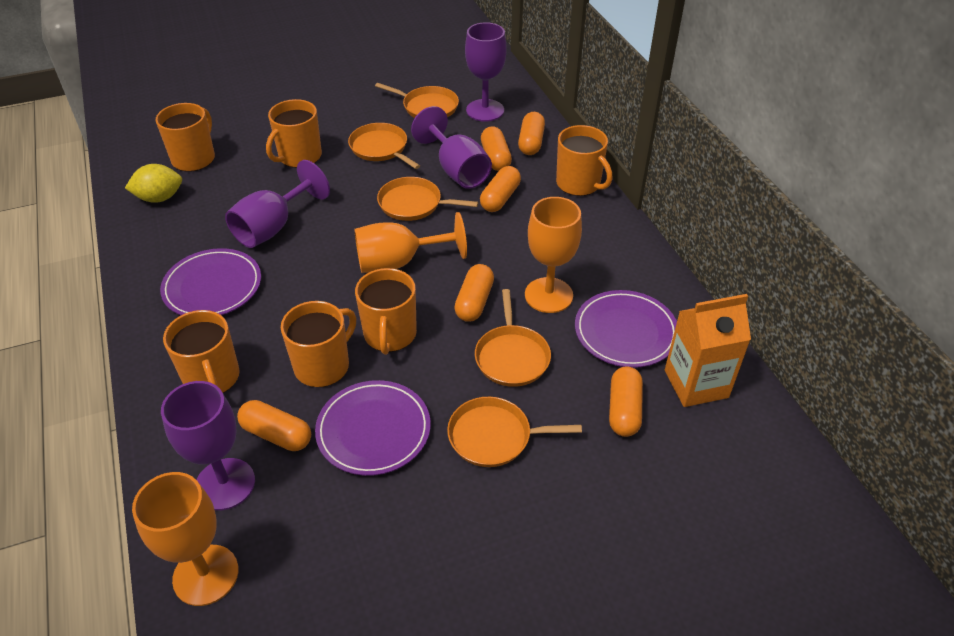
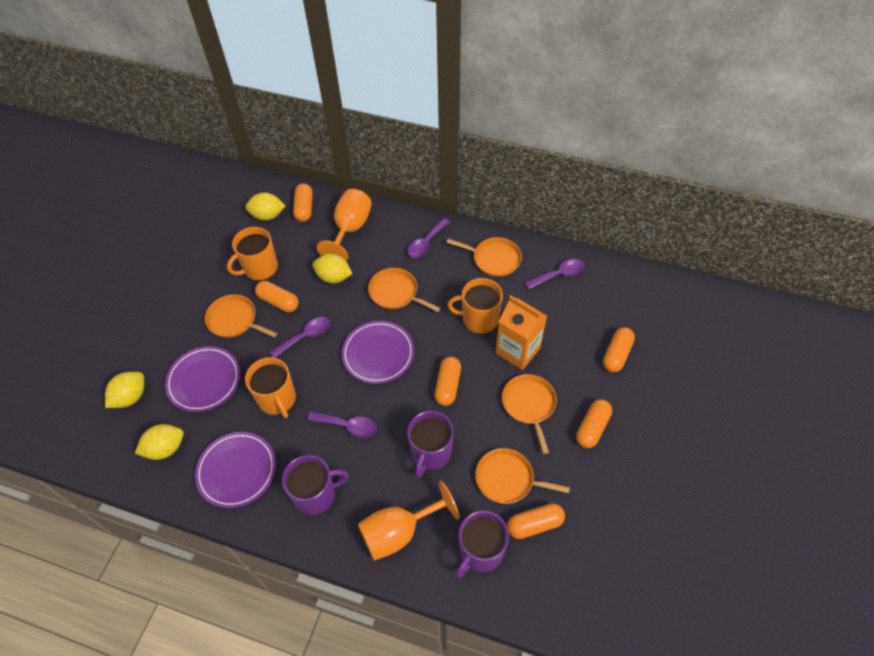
orange goblet: [132,472,238,606] [354,212,467,273] [525,197,582,313] = 3 -> [317,189,372,261] [358,481,460,561] = 2
orange mug: [155,103,215,172] [163,310,240,393] [266,99,322,168] [281,301,356,387] [355,268,417,355] [556,125,612,196] = 6 -> [227,227,278,280] [245,357,296,418] [447,278,503,334] = 3
purple goblet: [161,381,255,510] [225,160,330,248] [411,106,492,189] [465,22,507,122] = 4 -> none = 0
purple mug: none = 0 -> [282,455,349,515] [407,411,454,478] [456,511,509,578] = 3
purple spoon: none = 0 -> [270,317,331,358] [307,411,377,438] [407,218,450,258] [525,259,585,289] = 4
yellow lemon: [125,164,182,203] = 1 -> [105,372,144,408] [135,424,184,460] [245,192,285,221] [312,254,352,283] = 4

